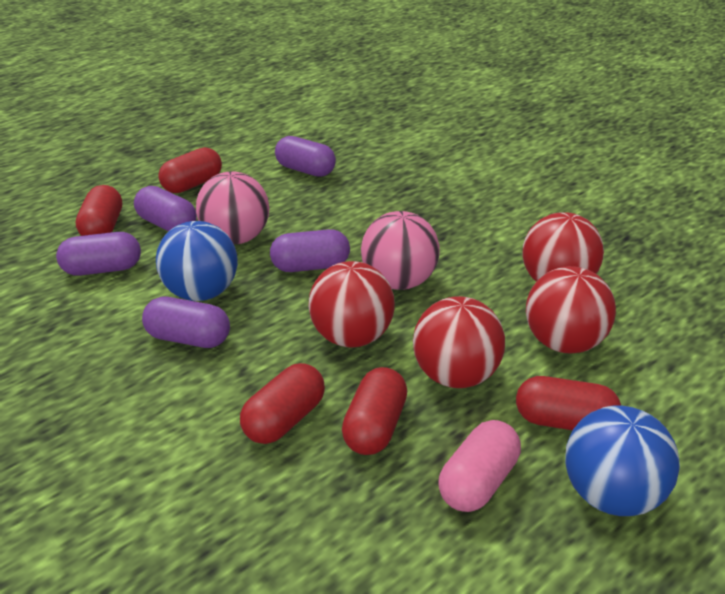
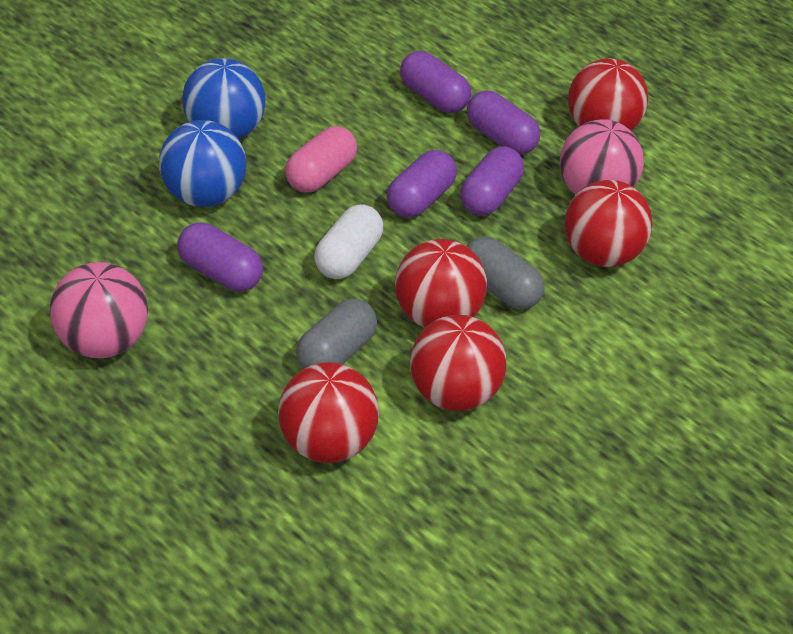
grey capsule: none = 0 -> [296,299,377,369] [467,236,544,310] = 2
red ball: [308,261,395,348] [413,296,505,388] [523,212,604,282] [526,266,616,353] = 4 -> [278,362,379,463] [395,239,487,328] [410,315,506,411] [565,180,653,267] [568,58,648,131] = 5
red capsule: [76,185,122,236] [158,147,222,193] [240,363,325,444] [342,367,407,455] [516,376,621,430] = 5 -> none = 0
white capsule: none = 0 -> [314,204,383,279] = 1

